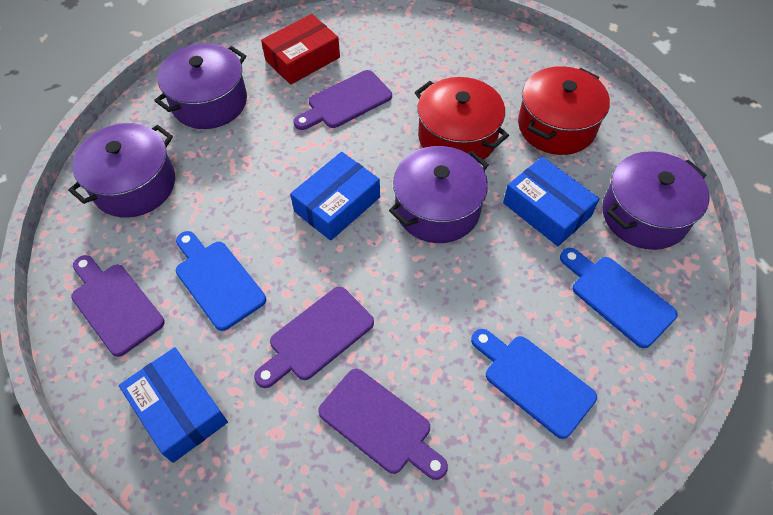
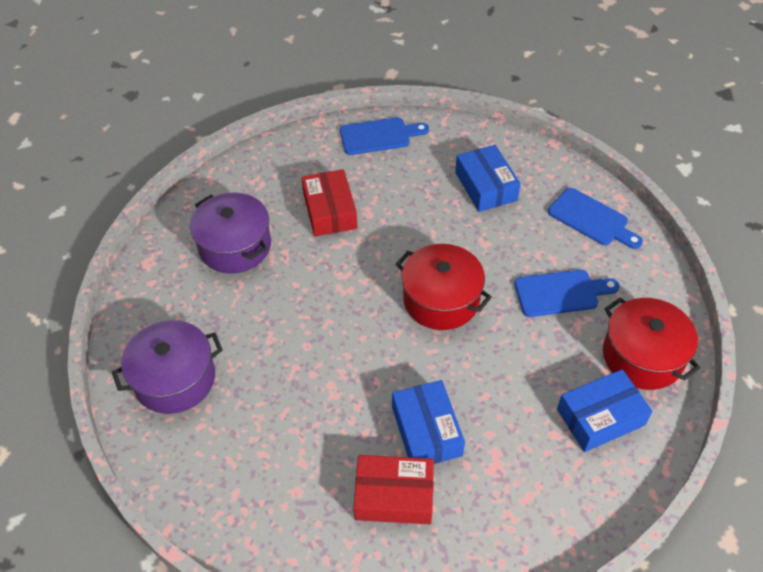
purple cutting board: [71,255,165,357] [254,287,374,388] [293,70,392,130] [318,369,448,480] = 4 -> none = 0
purple pot: [68,123,175,218] [154,44,247,129] [389,146,489,243] [602,151,710,250] = 4 -> [112,320,223,414] [190,193,271,274] = 2
red box: [261,14,340,85] = 1 -> [301,169,358,237] [354,455,434,524] = 2

